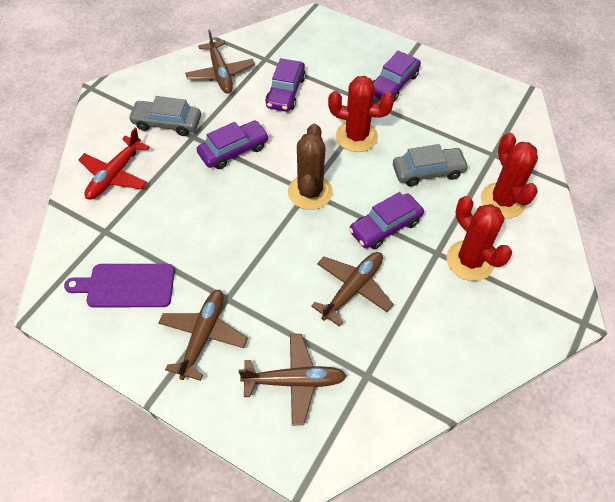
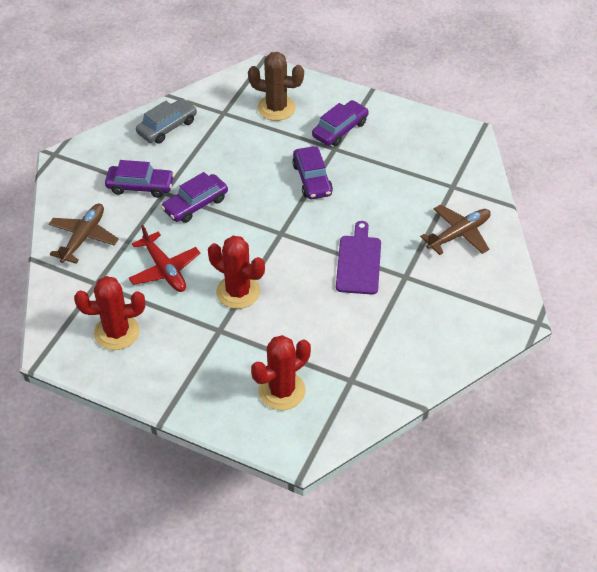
brown plane: [158,290,248,381] [185,29,255,93] [239,334,347,426] [311,252,394,327] = 4 -> [49,204,119,264] [420,204,491,255] = 2
grey car: [128,96,201,136] [393,144,469,187] = 2 -> [136,98,197,144] = 1

